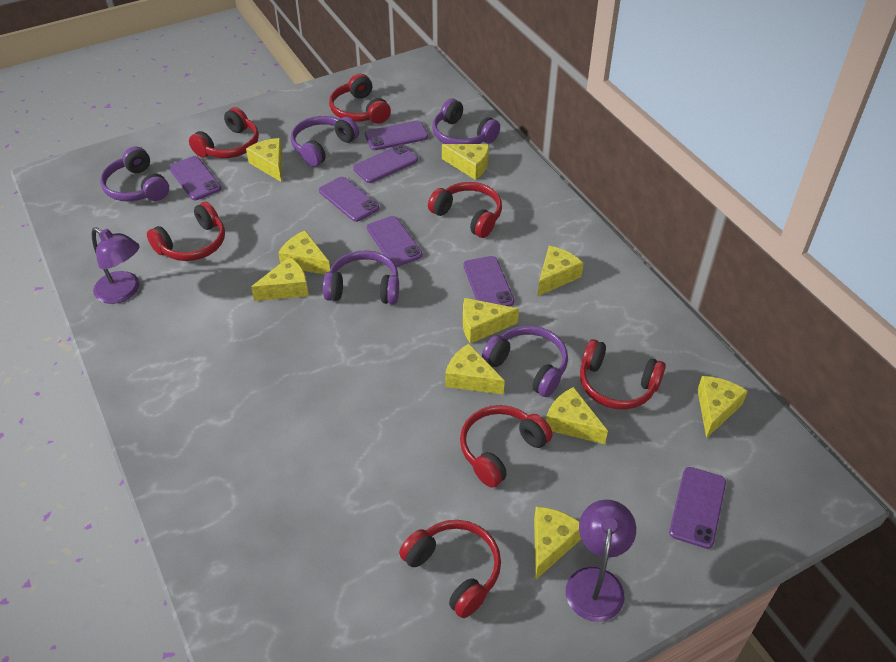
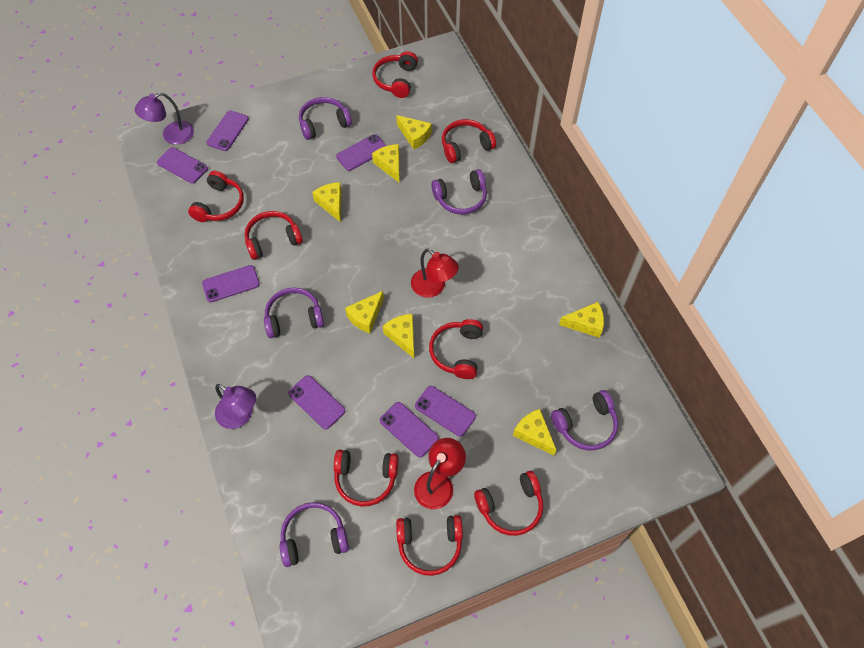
red headphones: [147,202,225,261] [189,107,259,158] [329,74,391,124] [399,520,501,618] [428,182,502,238] [460,405,553,488] [580,339,666,409] = 7 -> [188,171,244,222] [245,211,303,260] [334,450,398,507] [372,51,418,98] [396,515,463,576] [429,319,483,379] [442,119,496,163] [474,471,543,536] = 8
red lamp: none = 0 -> [411,248,459,298] [414,438,466,509] = 2
yellow cheese: [246,138,283,182] [251,256,309,301] [278,230,330,275] [442,144,489,180] [445,344,505,395] [463,298,519,344] [534,507,581,580] [537,246,583,297] [546,387,608,444] [698,376,748,438] = 10 -> [312,182,342,222] [345,291,384,333] [372,144,400,183] [383,314,414,358] [396,115,432,150] [513,409,556,455] [559,302,604,338] = 7

